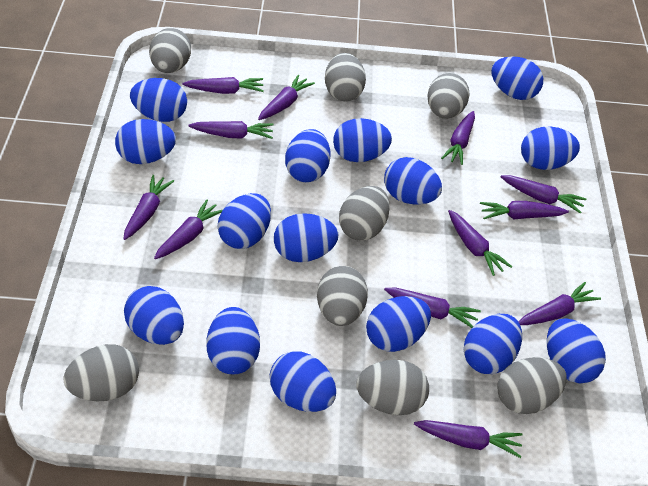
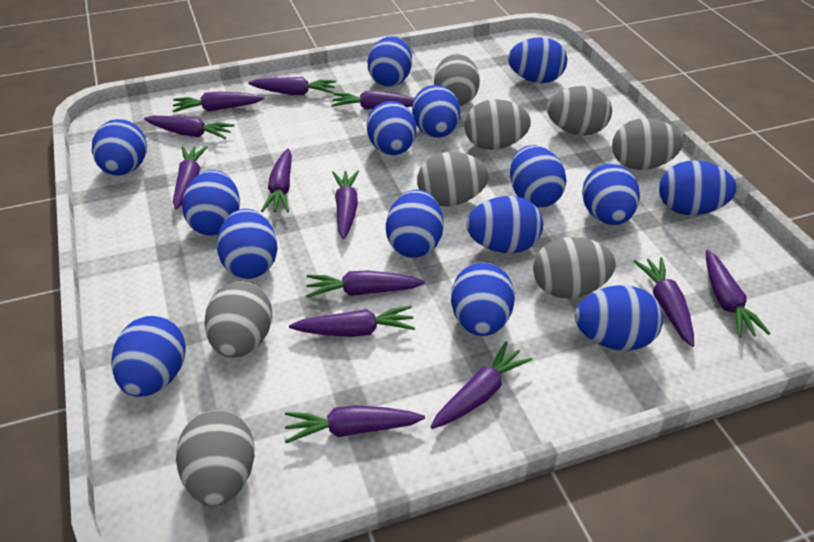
purple carrot: [123,175,174,240] [154,199,222,259] [182,77,264,94] [188,121,273,139] [258,75,315,120] [384,288,481,328] [414,420,523,458] [441,111,475,165] [448,210,512,276] [480,201,569,219] [500,175,586,214] [519,282,601,325] = 12 -> [144,116,235,139] [172,91,264,112] [173,146,207,209] [248,77,336,95] [261,149,292,212] [285,405,425,443] [289,305,415,337] [306,270,425,297] [331,91,414,110] [332,170,359,239] [431,341,532,429] [634,257,694,347] [706,250,771,338] = 13

